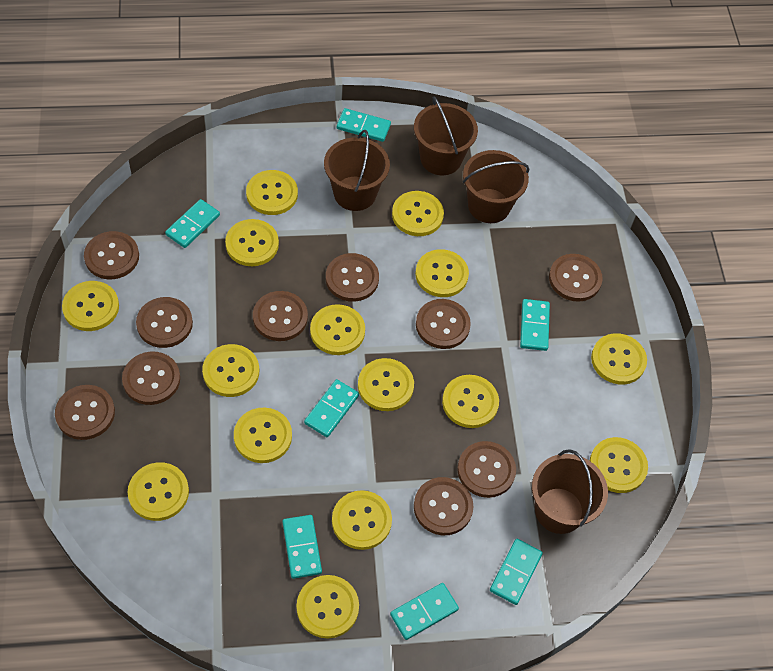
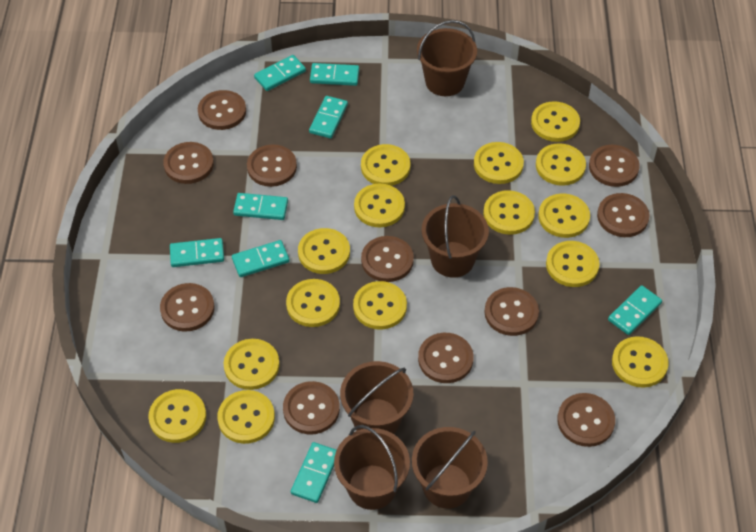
brown bucket: [324,130,390,211] [414,96,478,175] [463,150,529,223] [532,449,608,534] = 4 -> [334,425,410,510] [340,361,414,434] [412,427,488,509] [417,20,477,96] [422,195,489,278] = 5
brown button: [55,385,115,440] [84,231,139,279] [122,352,180,405] [136,297,193,348] [253,291,308,341] [326,253,379,302] [414,477,474,535] [416,299,471,349] [457,441,516,498] [549,254,603,302] = 10 -> [160,283,215,332] [163,142,214,184] [198,90,246,130] [247,144,297,187] [283,381,340,434] [361,236,414,282] [418,333,474,383] [484,287,539,336] [557,393,615,447] [589,145,640,187] [597,193,649,237] = 11
turquoise domino: [165,199,220,248] [282,515,322,579] [304,379,359,437] [337,108,391,142] [390,583,459,640] [490,539,543,605] [520,299,550,351] = 7 -> [170,238,224,267] [232,240,290,277] [233,193,288,220] [254,55,306,91] [291,442,336,503] [309,96,348,138] [310,63,359,86] [608,285,662,335] = 8

